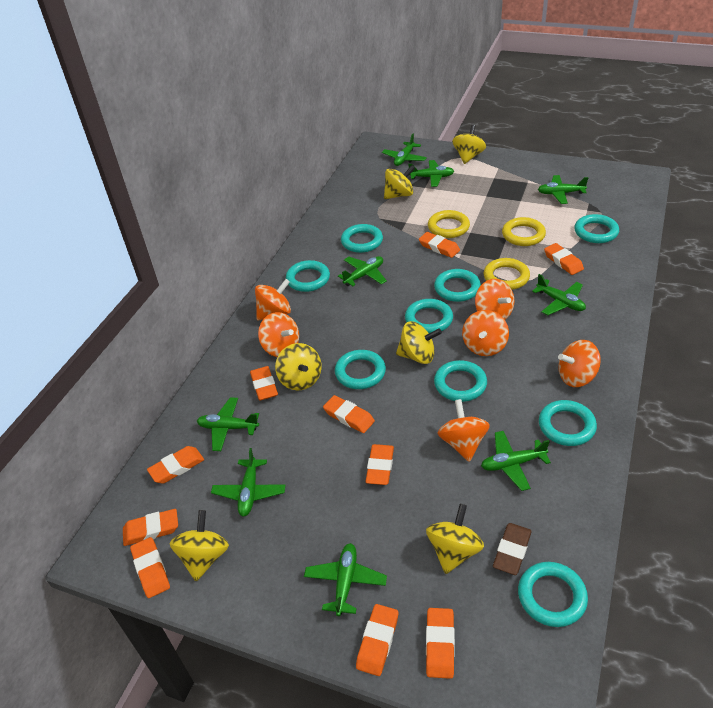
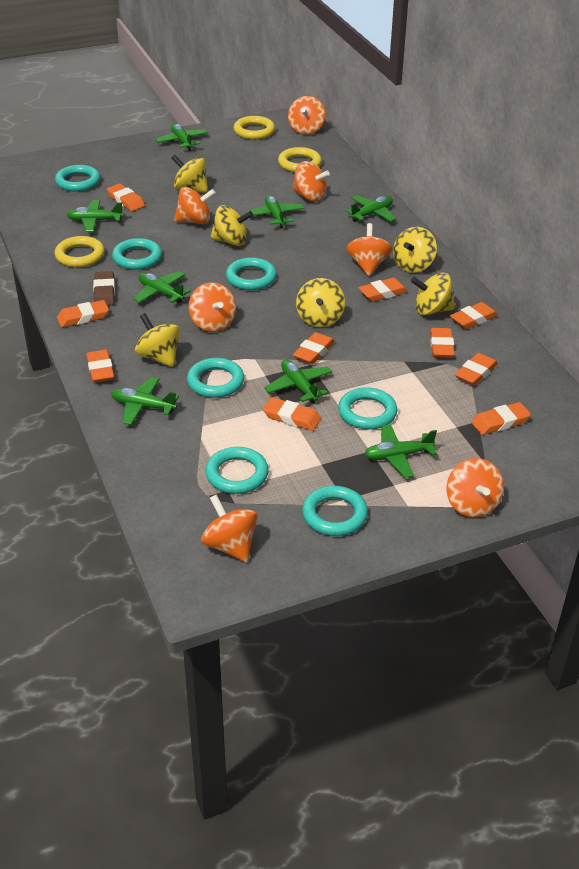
green plane: [197,397,259,451] [211,448,286,516] [304,543,387,616] [338,256,387,286] [382,134,427,166] [408,160,454,187] [481,431,551,491] [532,274,586,315] [538,175,588,204] = 9 -> [67,200,123,232] [111,377,179,425] [133,271,191,303] [155,123,208,151] [245,195,304,228] [264,360,332,404] [345,195,396,222] [365,424,437,478] = 8
orange spinning top: [255,279,291,321] [258,312,299,357] [437,399,490,462] [462,310,509,356] [475,279,514,320] [558,340,601,387] = 6 -> [174,187,216,224] [189,282,236,332] [201,494,257,562] [288,96,325,134] [293,161,330,202] [346,223,392,276] [447,458,504,517] = 7
turquoise ring: [286,260,330,292] [335,350,386,389] [341,224,383,253] [405,299,453,333] [434,269,481,302] [434,360,487,402] [518,562,588,627] [539,400,597,446] [574,214,619,243] = 9 -> [55,165,100,192] [112,238,162,270] [187,358,244,398] [205,447,269,494] [226,257,277,290] [302,486,368,536] [338,387,397,430] = 7

